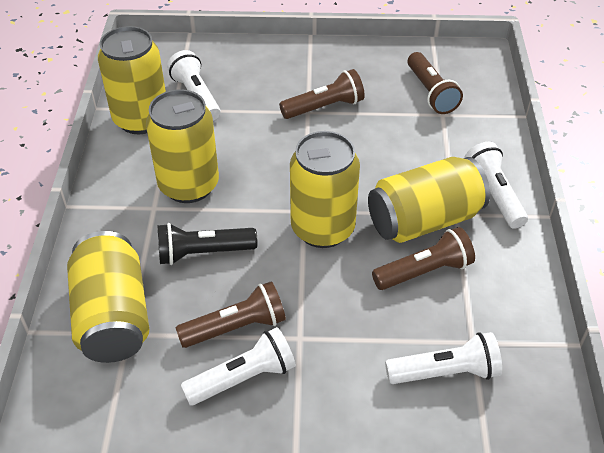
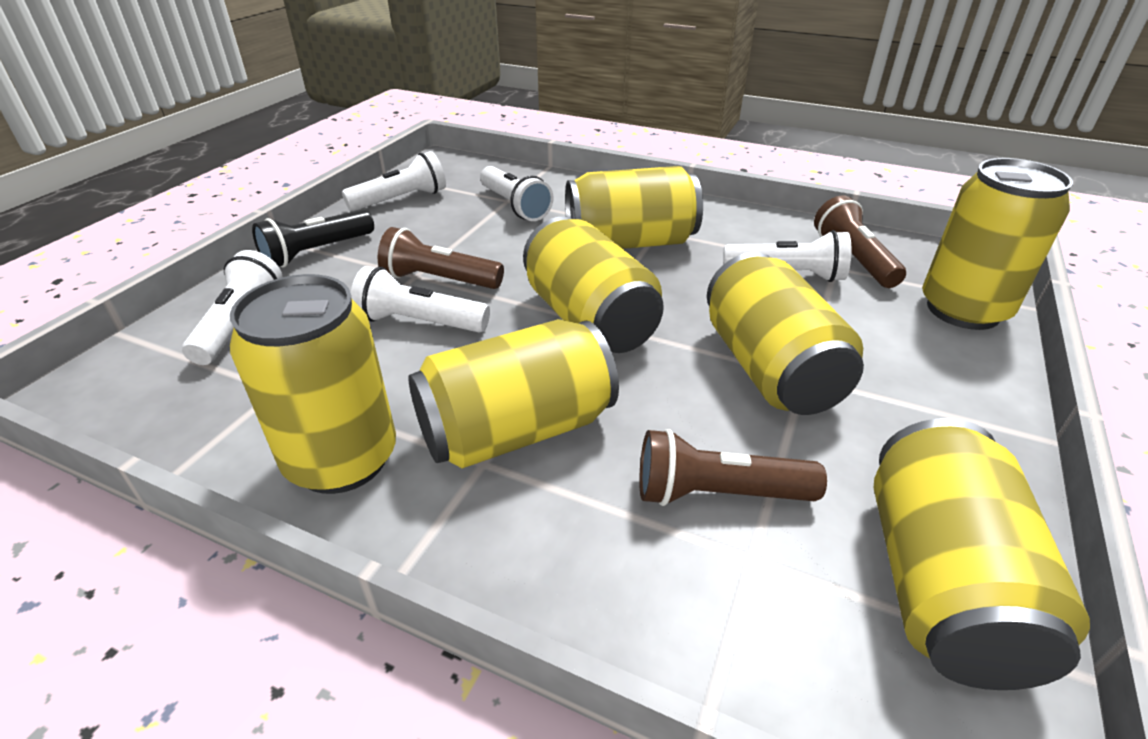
brown flashlight: [176,281,286,348] [279,69,365,119] [372,227,475,290] [408,52,463,114] = 4 -> [378,227,504,289] [639,429,827,506] [814,196,906,288] = 3
white flashlight: [167,50,221,121] [181,327,296,405] [385,332,502,384] [464,142,528,229] = 4 -> [182,250,283,365] [342,151,446,211] [351,266,490,333] [480,166,554,221] [723,230,851,282] = 5
yellow can: [67,231,149,363] [98,26,166,134] [146,89,219,203] [290,131,360,248] [368,157,490,243] = 5 -> [230,274,396,494] [408,319,619,468] [523,217,664,353] [565,166,703,249] [707,252,864,415] [874,418,1090,690] [922,158,1073,330] = 7

